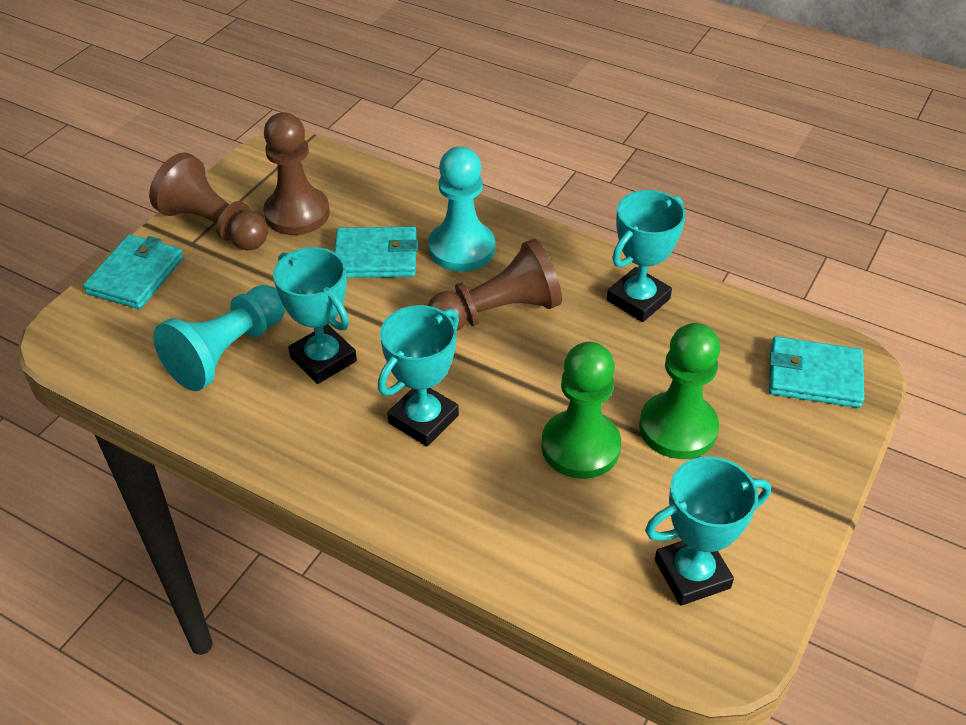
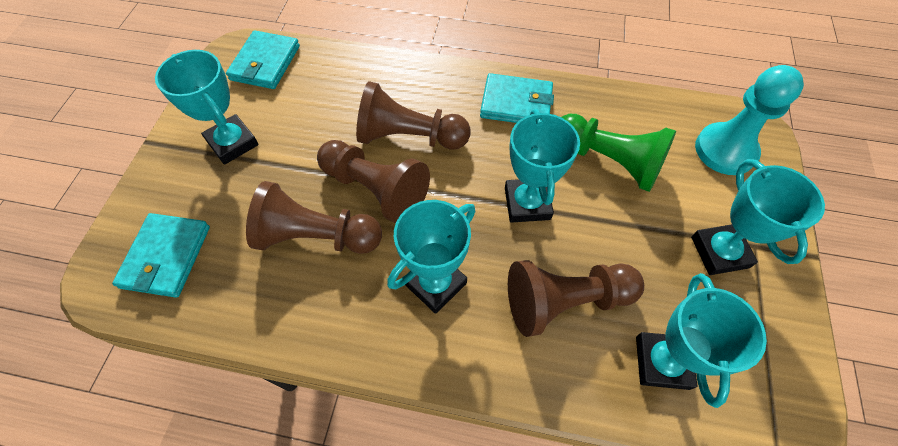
brown pawn: [149,152,268,250] [263,113,330,235] [427,239,562,331] = 3 -> [246,181,382,254] [317,140,430,223] [356,81,471,150] [508,260,644,337] = 4
green pawn: [541,342,621,479] [639,323,720,459] = 2 -> [562,114,676,192] = 1
turquoise pawn: [153,285,285,391] [428,146,495,272] = 2 -> [695,65,804,175] = 1
turquoise trophy: [273,247,357,384] [378,305,459,446] [607,190,686,322] [645,457,771,606] = 4 -> [155,50,259,165] [387,200,476,314] [505,109,580,223] [636,273,767,408] [691,159,825,275] = 5

